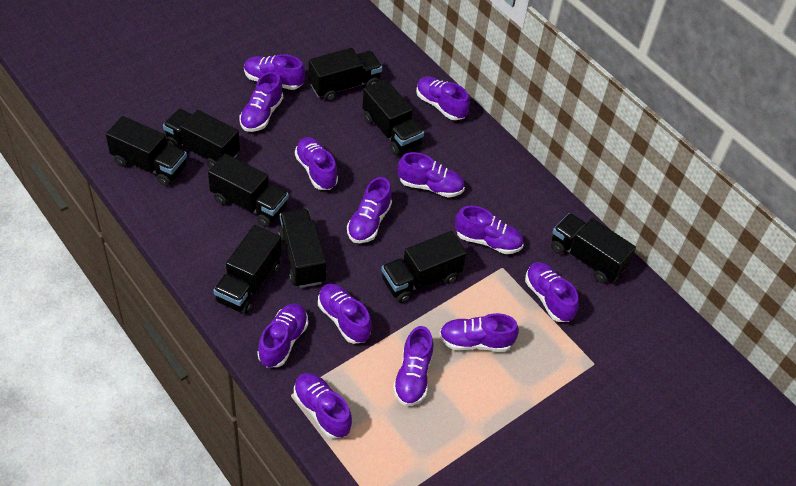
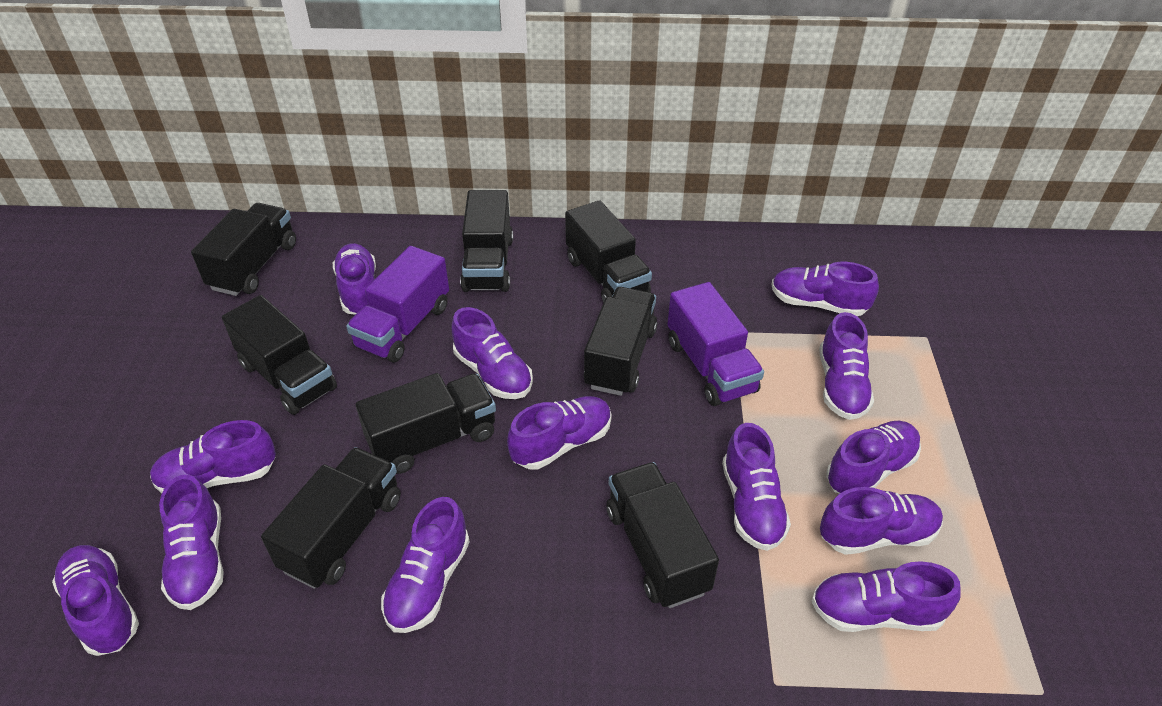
black truck: [106,116,187,186] [163,109,240,168] [208,153,289,227] [213,225,281,314] [278,209,327,288] [309,48,382,102] [362,79,424,156] [381,231,467,303] [551,213,636,283] = 9 -> [191,203,296,296] [222,295,337,415] [261,447,401,589] [356,373,496,474] [460,190,513,292] [565,200,652,303] [584,287,657,396] [606,462,719,608] = 8
purple truck: none = 0 -> [346,246,449,363] [667,282,764,406] = 2

